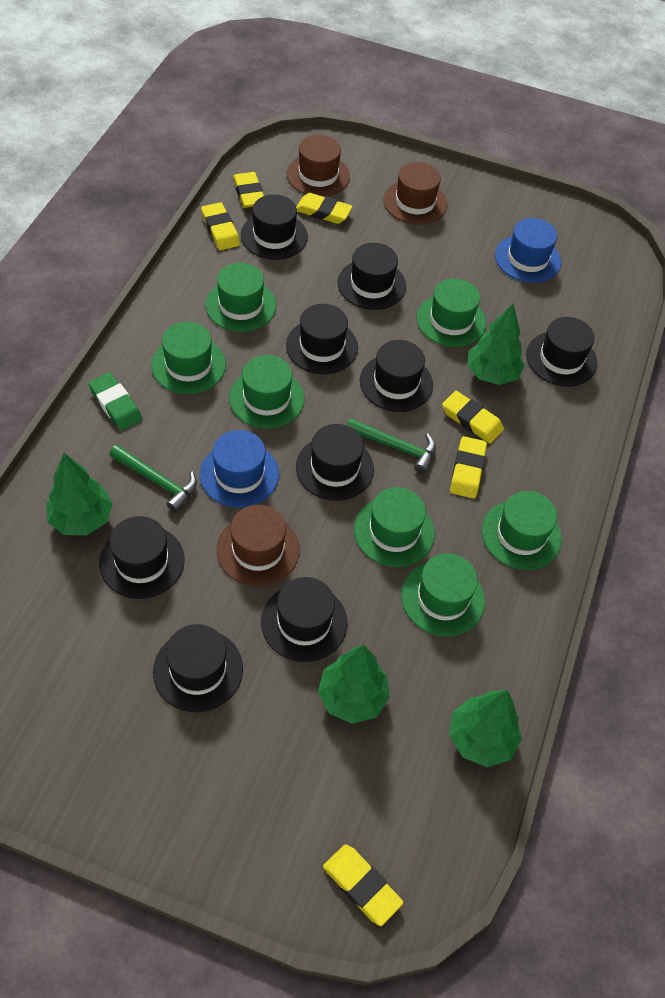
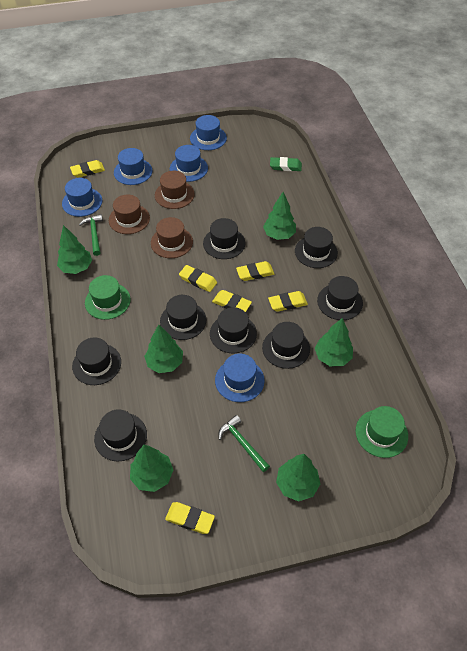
black hat: [99,516,184,599] [153,624,243,712] [241,194,308,260] [261,577,348,662] [286,304,358,374] [296,424,374,501] [338,243,406,310] [360,340,433,412] [526,317,597,387] = 9 -> [72,338,121,385] [94,409,147,461] [160,295,206,340] [203,218,245,259] [210,307,257,353] [262,322,310,369] [295,227,338,268] [317,276,363,320] = 8
blue hat: [200,430,279,508] [495,218,561,283] = 2 -> [62,178,102,217] [114,148,152,185] [170,145,208,182] [190,115,227,150] [215,354,265,402] = 5
green hat: [151,322,226,394] [205,263,276,332] [229,355,305,429] [354,487,435,567] [401,554,485,636] [417,278,486,347] [482,491,562,570] = 7 -> [85,275,131,320] [356,406,408,458] = 2
green tree: [46,453,113,535] [318,645,390,724] [449,690,522,767] [467,304,525,385] = 4 -> [57,225,92,274] [130,445,173,492] [144,324,183,373] [263,192,296,240] [276,454,320,501] [315,318,353,366] = 6

